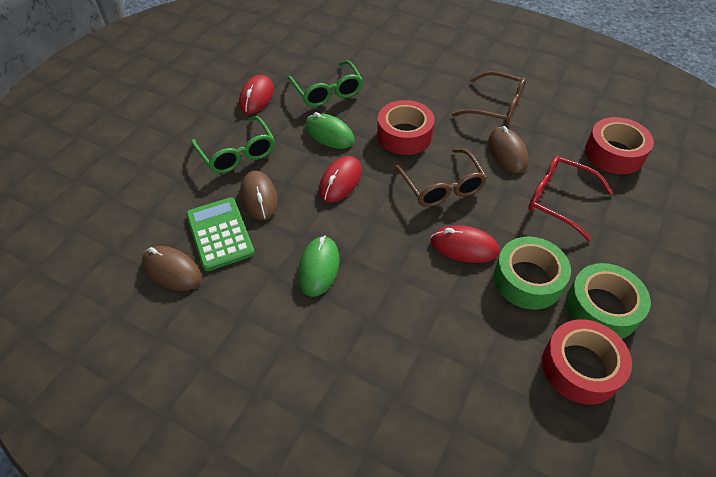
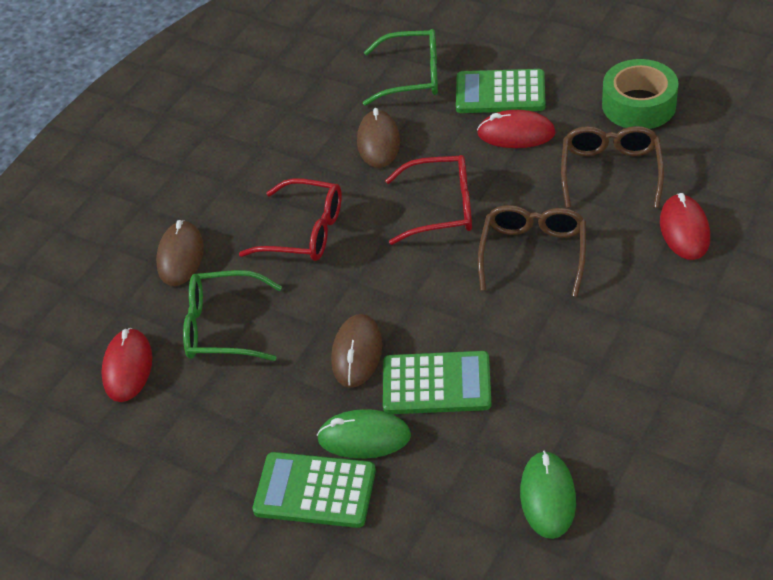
green calculator: [186,197,255,271] = 1 -> [253,452,376,528] [383,351,492,414] [456,69,545,113] = 3
green tape: [494,236,571,310] [566,263,651,339] = 2 -> [602,59,678,129] = 1
red glasses: [528,155,613,241] = 1 -> [239,178,342,261] [385,155,472,245] = 2
red tape: [377,100,435,155] [542,319,632,405] [585,117,654,174] = 3 -> none = 0

